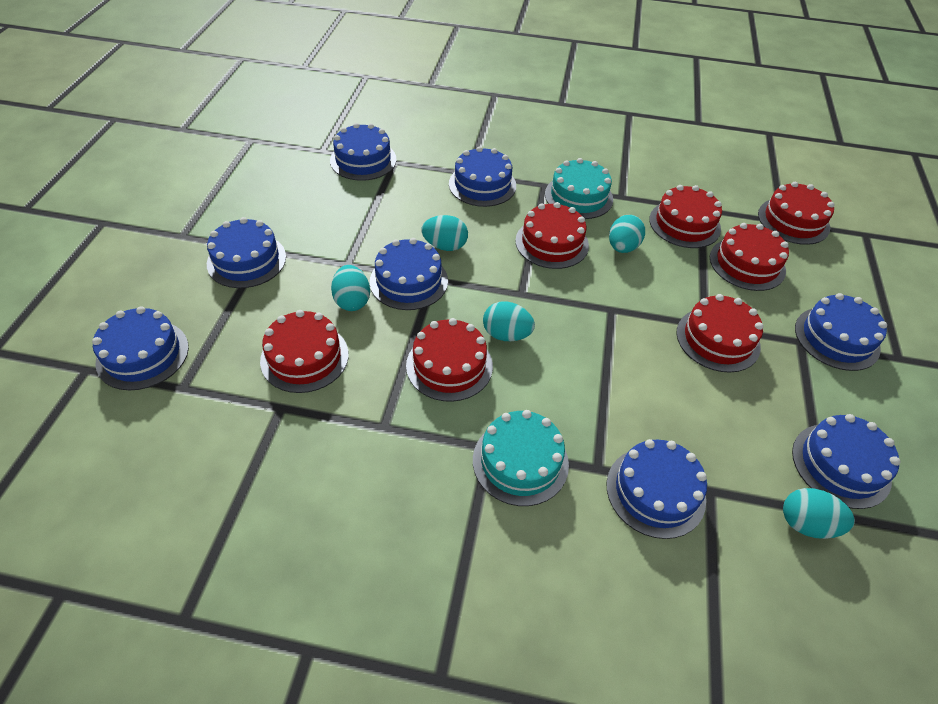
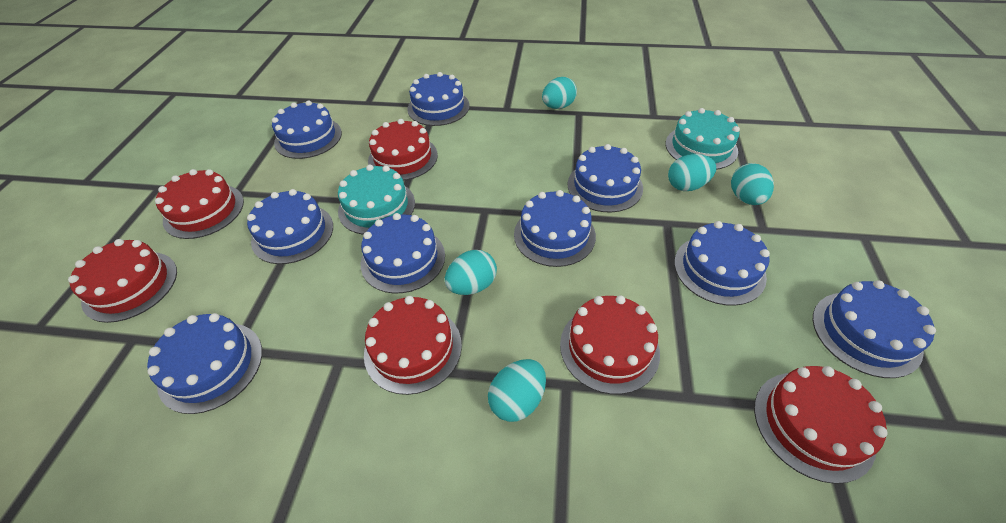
blue cake: [92,306,189,390] [207,217,286,288] [330,123,397,181] [370,238,448,310] [449,146,516,207] [607,439,707,539] [792,414,901,509] [795,293,887,371] = 8 -> [147,313,262,414] [247,189,333,264] [272,100,342,159] [361,213,445,294] [407,72,470,126] [514,190,596,267] [568,144,643,212] [674,221,770,306] [813,280,936,378] = 9
red cake: [260,310,349,393] [406,318,493,402] [515,202,589,269] [649,185,722,248] [676,294,764,373] [710,223,789,291] [758,182,835,245] = 7 -> [68,239,177,323] [155,169,244,239] [364,296,462,395] [368,119,438,181] [560,295,660,394] [754,366,888,484] = 6

